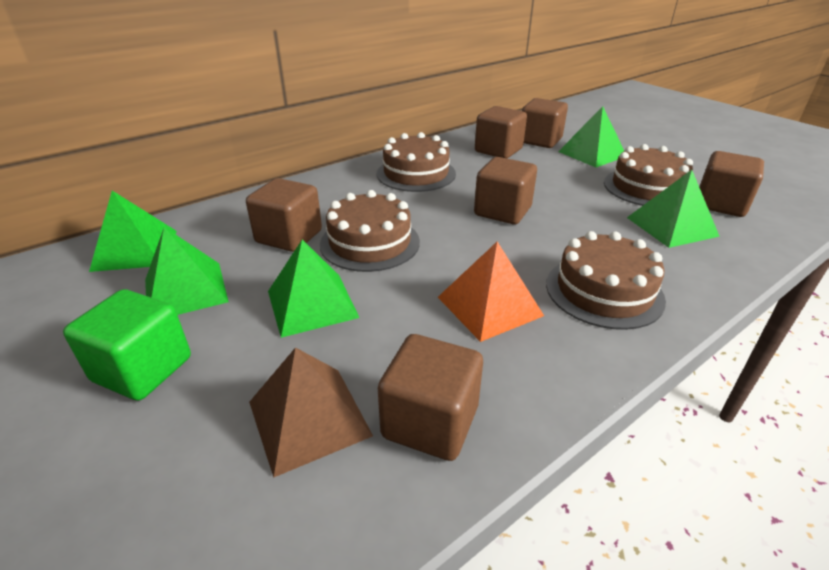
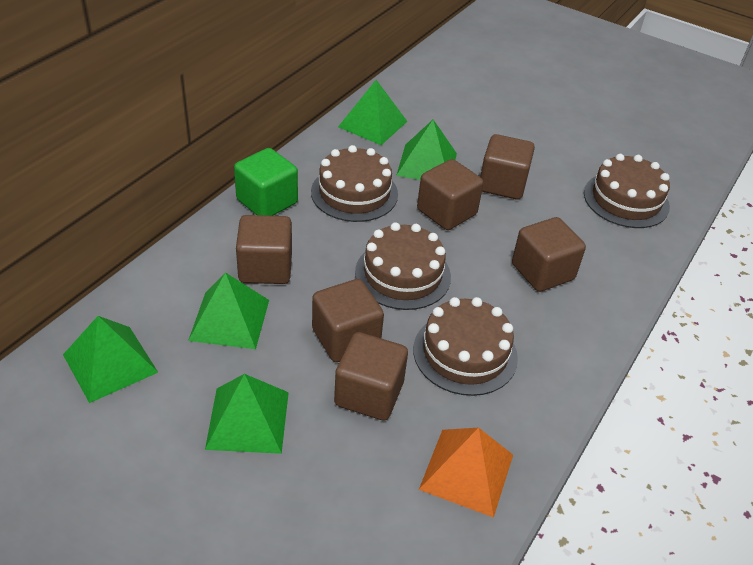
brown pyramid: [249,347,373,478] = 1 -> none = 0

